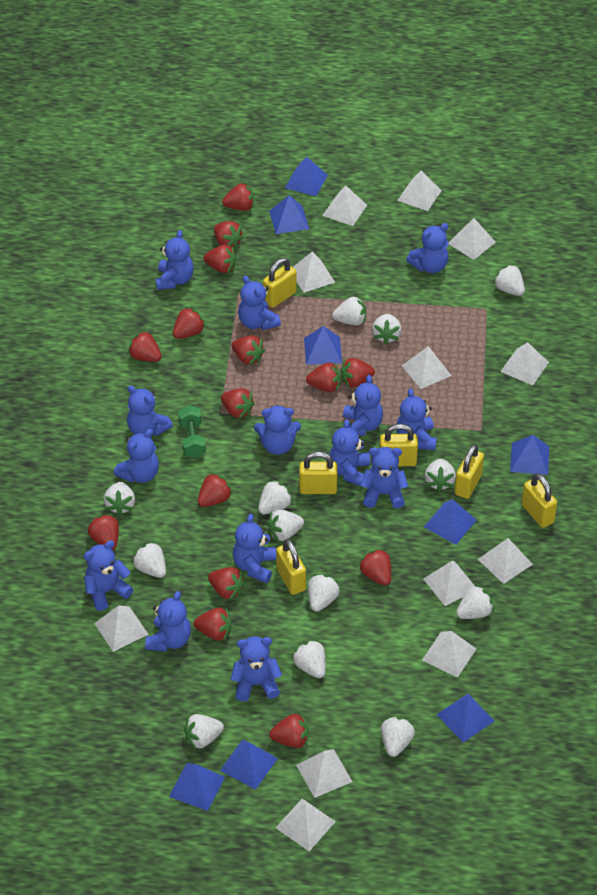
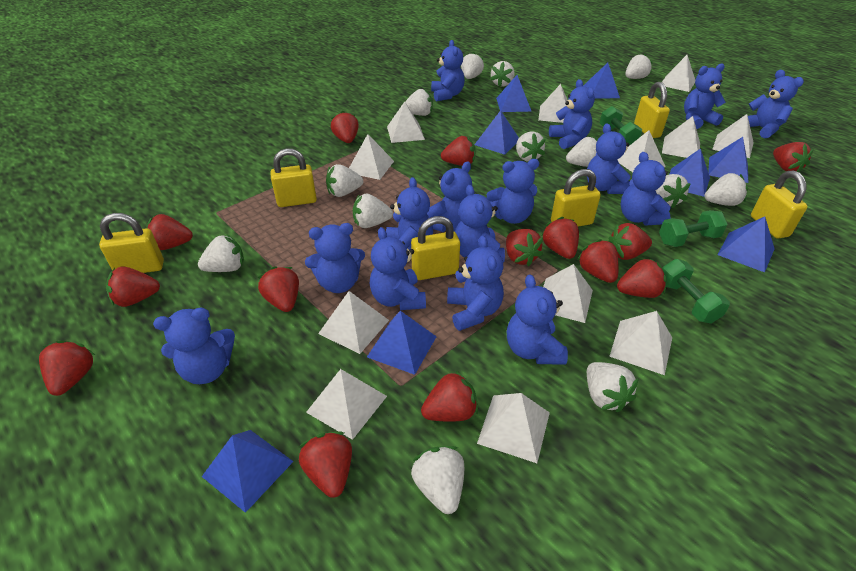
blue teddy bear: [84,541,133,611] [114,429,159,483] [127,385,173,436] [145,591,191,651] [156,230,194,290] [231,636,282,702] [233,514,276,583] [238,276,281,330] [254,405,301,455] [329,419,370,487] [343,375,383,436] [361,447,408,508] [396,388,437,450] [406,223,449,273] = 14 -> [153,307,235,384] [305,223,365,293] [370,227,426,310] [386,177,433,250] [427,161,472,232] [431,40,465,102] [447,235,504,331] [455,185,505,263] [487,159,539,224] [507,274,568,365] [549,79,595,149] [587,123,631,194] [621,152,671,225] [684,64,726,129] [748,70,804,138] = 15
green dumbbell: [178,405,206,458] = 1 -> [600,106,642,146] [659,210,728,247] [662,259,730,324] = 3
red strawberry: [88,514,119,550] [128,331,162,362] [173,307,206,339] [194,608,232,641] [198,472,233,507] [203,245,237,273] [208,567,245,600] [214,221,244,249] [221,388,255,418] [222,183,254,211] [232,336,265,365] [269,713,309,748] [306,362,341,392] [340,358,375,387] [358,549,391,586] = 15 -> [39,340,95,396] [106,267,160,307] [146,214,193,250] [257,266,299,312] [299,432,352,498] [331,111,359,143] [421,370,478,422] [441,136,476,166] [506,229,543,267] [541,217,579,259] [577,239,619,283] [608,223,652,260] [617,258,667,298] [773,142,813,172] = 14

